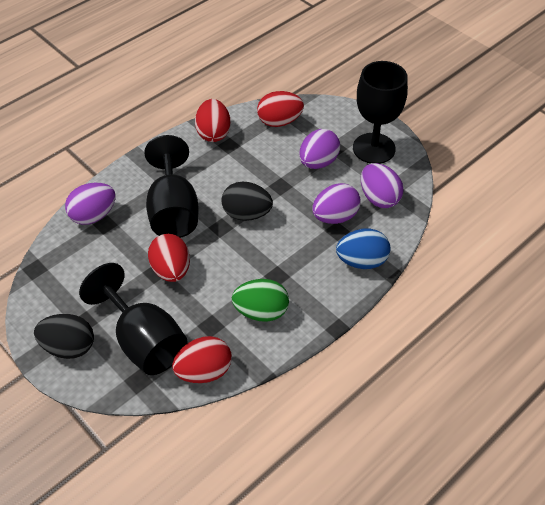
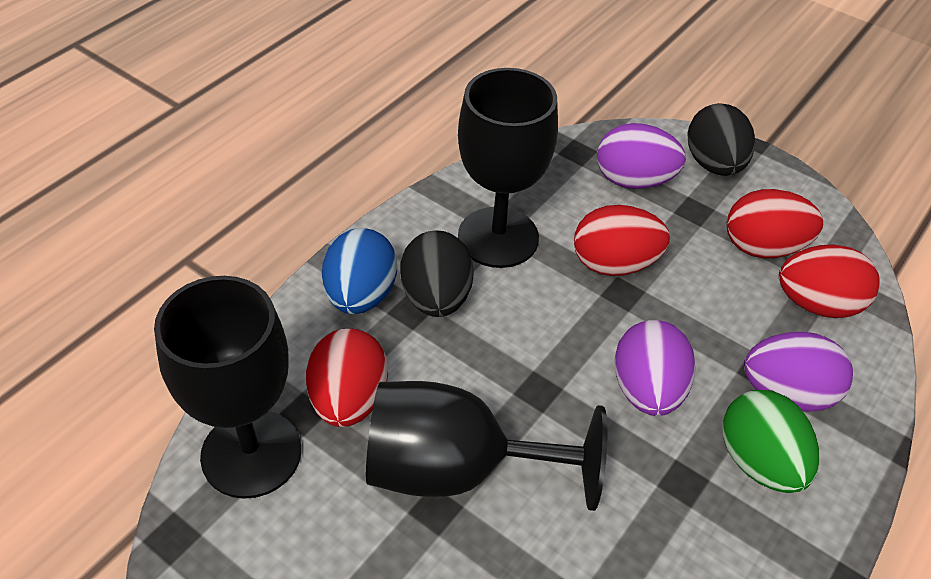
purple egg: [65,183,116,225] [299,129,340,169] [312,183,361,224] [361,163,403,208] = 4 -> [597,123,686,189] [614,320,696,416] [744,332,853,412] = 3

